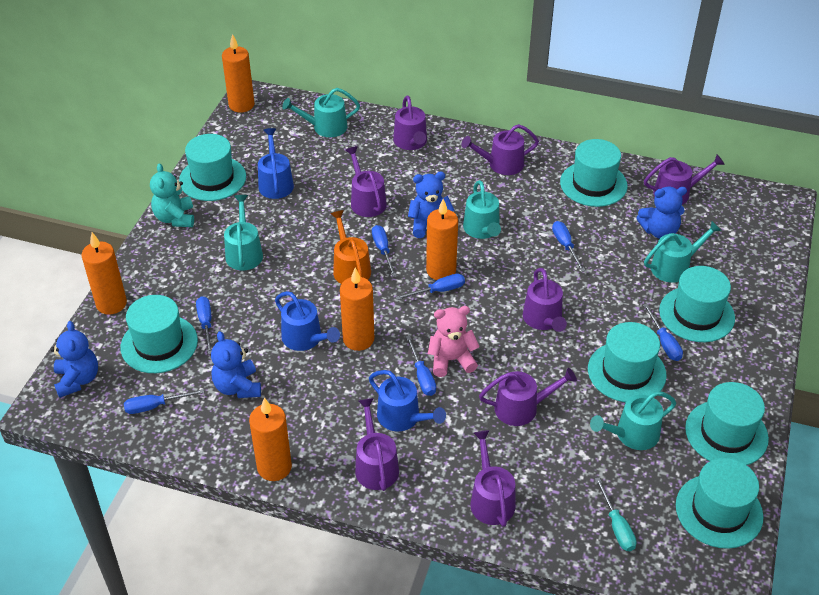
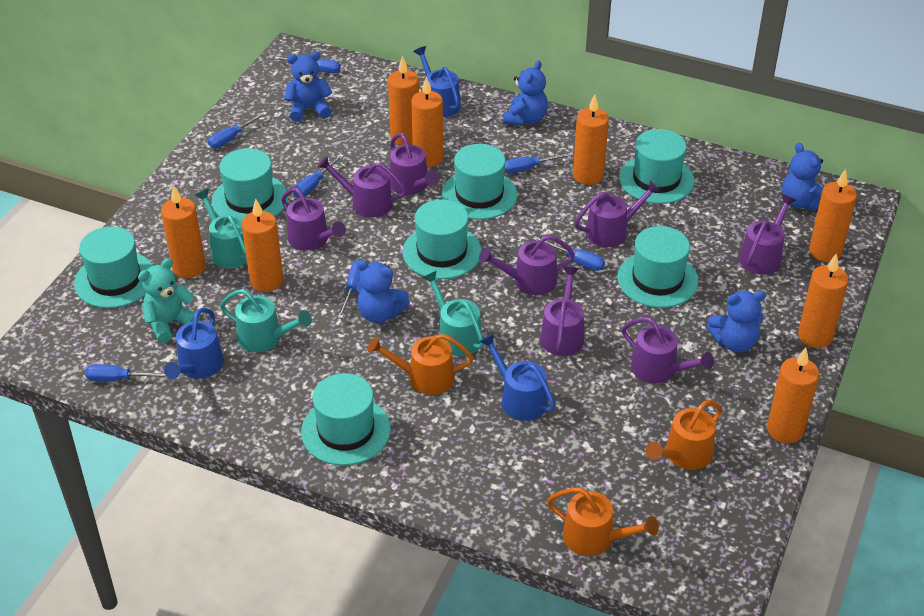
blue teddy bear: [50,321,98,398] [211,331,261,398] [408,172,455,238] [637,187,687,239] = 4 -> [284,51,332,122] [356,260,410,323] [503,60,548,126] [706,291,766,352] [782,143,823,211] = 5
orange candle: [81,232,127,315] [222,34,255,113] [249,398,292,481] [340,268,374,351] [426,199,458,280] = 5 -> [161,185,205,278] [242,199,283,292] [388,56,419,145] [411,76,443,167] [573,94,609,185] [767,348,819,443] [798,253,848,348] [809,169,857,262] = 8
orange watering can: [330,210,371,284] = 1 -> [368,334,474,395] [547,487,659,556] [646,400,722,470] = 3
pink teddy bear: [428,306,480,377] = 1 -> none = 0
turquoise screwdriver: [595,477,637,551] = 1 -> none = 0
turquoise watering can: [224,195,263,270] [282,88,360,137] [463,180,501,239] [590,391,676,450] [644,221,722,283] = 5 -> [195,189,247,268] [220,289,312,352] [422,271,484,356] = 3

